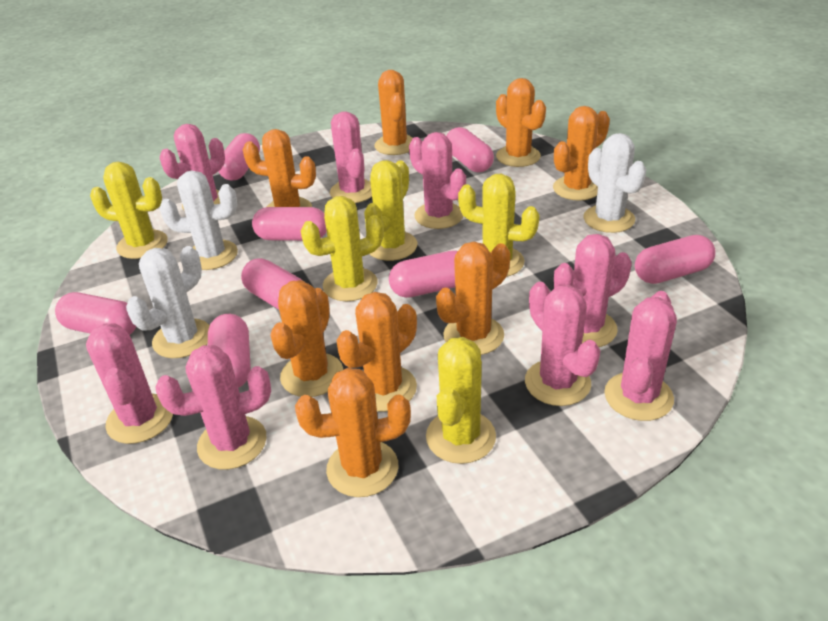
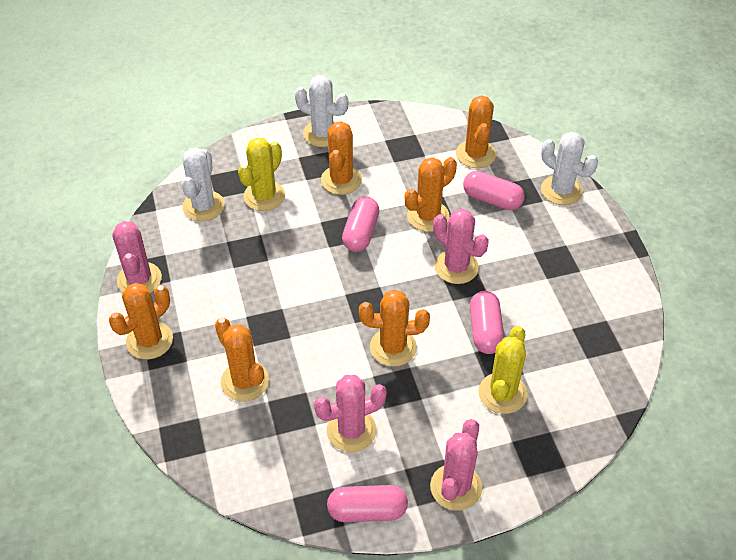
orange cactus: [243,129,316,207] [271,280,343,397] [295,368,411,497] [336,292,417,412] [374,70,413,155] [436,242,510,355] [496,78,546,167] [553,106,610,201] = 8 -> [109,283,173,359] [215,317,269,401] [321,121,362,195] [359,290,430,367] [405,157,457,232] [456,96,496,168] = 6
pink cactus: [86,323,173,444] [155,345,271,469] [160,124,225,210] [330,111,372,203] [409,132,466,229] [525,282,601,406] [554,234,632,347] [604,291,677,421] = 8 -> [112,221,162,293] [314,375,387,452] [430,419,482,511] [433,208,489,284] = 4
pink capsule: [55,292,136,335] [208,314,251,388] [218,133,260,181] [241,258,302,310] [252,207,327,241] [389,250,458,298] [446,127,494,172] [635,235,716,284] = 8 -> [327,485,408,522] [342,197,379,252] [463,171,525,210] [470,291,504,354] = 4
yellow cactus: [90,162,168,259] [301,196,384,301] [364,160,418,261] [426,337,496,464] [458,174,540,277] = 5 -> [238,137,285,211] [479,326,528,414] = 2

